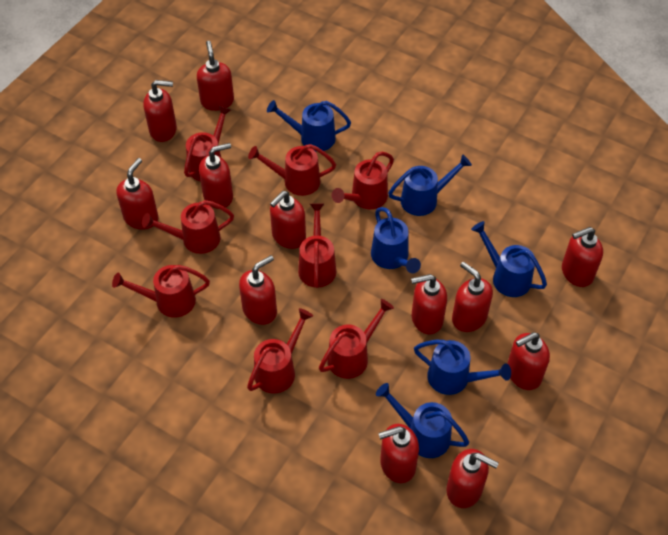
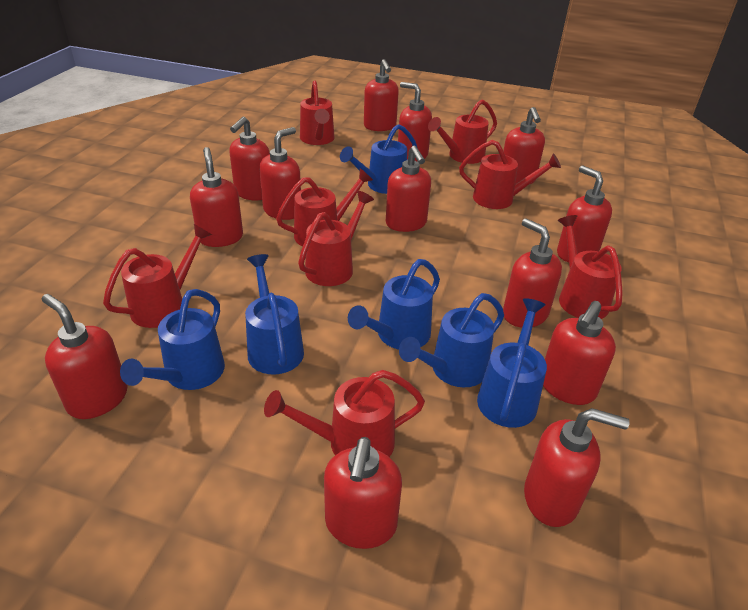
red soap dispenser: [116,158,159,230] [144,80,177,142] [197,41,234,111] [199,143,233,209] [239,255,277,325] [270,191,306,249] [378,424,419,483] [411,274,447,334] [447,449,499,508] [452,262,493,332] [507,332,550,390] [562,227,603,287] = 12 -> [42,294,128,419] [190,147,243,247] [229,117,270,201] [259,127,301,220] [324,437,402,549] [364,59,399,131] [386,146,431,232] [398,82,432,162] [503,107,545,184] [503,218,562,328] [524,408,630,527] [543,301,616,405] [557,166,612,262] = 13

